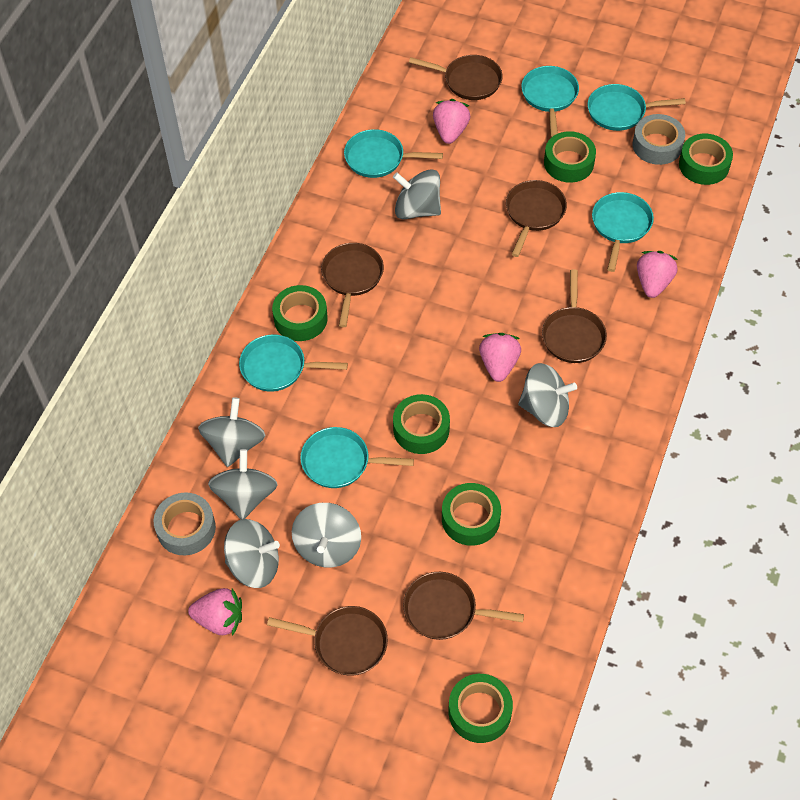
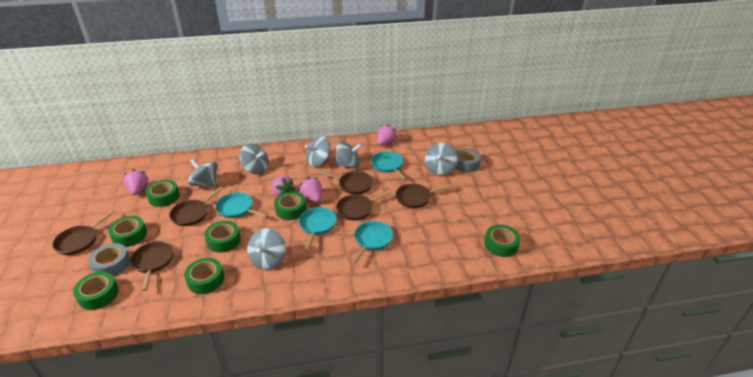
green tape: [272,285,328,341] [393,394,450,454] [442,483,501,546] [449,674,513,743] [544,131,596,183] [679,134,733,185] = 6 -> [73,272,119,310] [108,216,147,247] [145,180,180,207] [184,258,224,294] [204,221,241,253] [274,192,306,220] [484,225,520,257] = 7
turquoise pan: [239,335,348,391] [300,427,414,488] [344,129,443,178] [521,66,579,137] [588,84,686,131] [592,192,654,272] = 6 -> [215,192,268,218] [299,207,336,250] [351,221,393,264] [371,151,407,180] = 4

